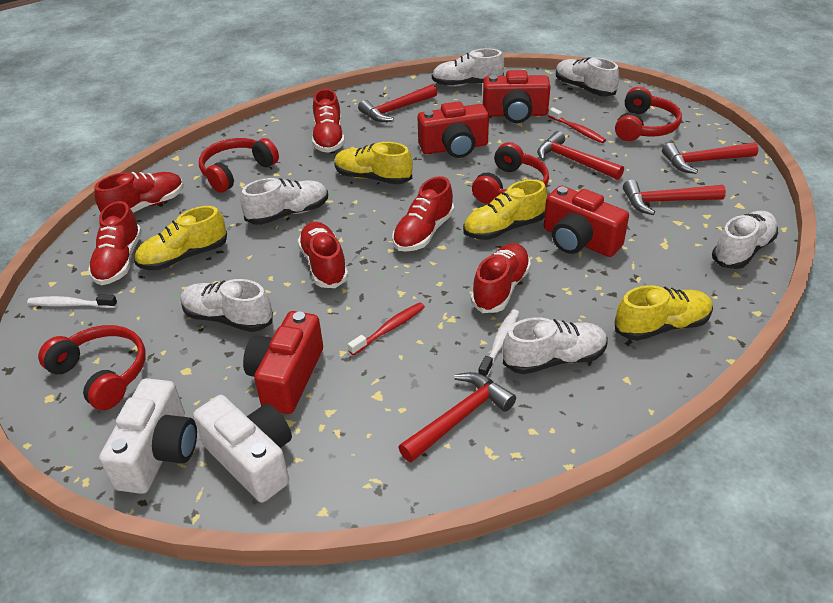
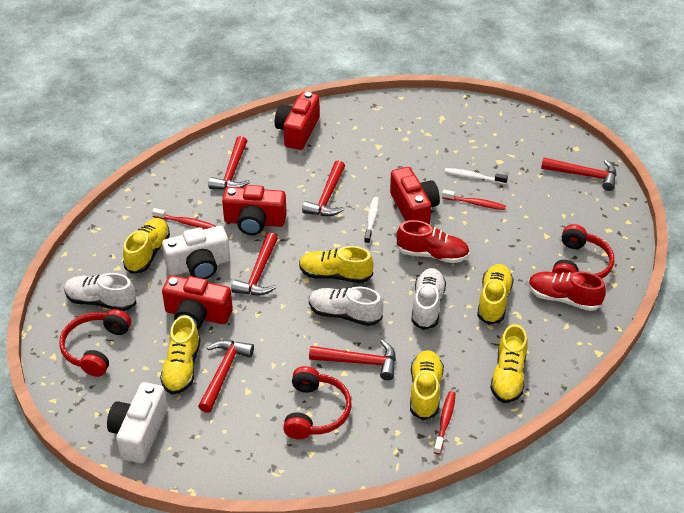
red hammer: [358,84,437,122] [399,372,516,462] [537,131,624,180] [623,180,726,215] [662,142,758,174] = 5 -> [198,340,254,413] [208,136,250,189] [231,233,278,295] [302,161,345,216] [309,340,396,380] [541,157,616,191] = 6
red headphones: [38,325,146,410] [199,138,279,193] [472,142,549,204] [615,87,682,141] = 4 -> [59,309,131,377] [283,366,351,439] [552,224,614,279] = 3
red shoe: [88,201,142,285] [94,172,184,213] [298,222,348,288] [312,89,345,153] [392,176,454,252] [471,243,531,313] = 6 -> [396,220,470,263] [528,271,606,311] = 2
red toothbrush: [348,302,425,356] [548,107,606,143] = 2 -> [152,208,215,229] [434,391,456,454] [442,190,506,210] = 3
white shoe: [181,279,273,332] [240,178,328,225] [432,48,504,87] [503,317,608,374] [556,57,619,97] [712,211,778,269] = 6 -> [64,273,137,311] [309,287,383,326] [411,268,446,330] = 3
yellow shoe: [134,206,227,270] [334,142,413,185] [463,179,547,240] [615,285,713,341] = 4 -> [123,218,170,274] [160,315,201,395] [299,246,374,283] [410,350,444,420] [477,264,514,325] [490,324,528,403] = 6

